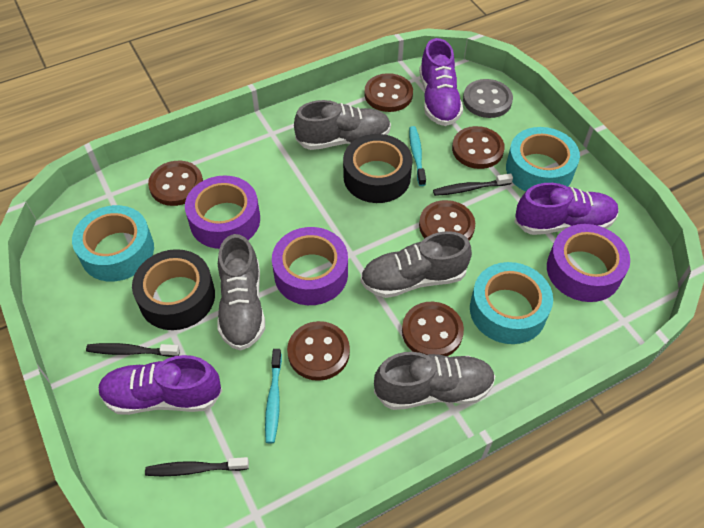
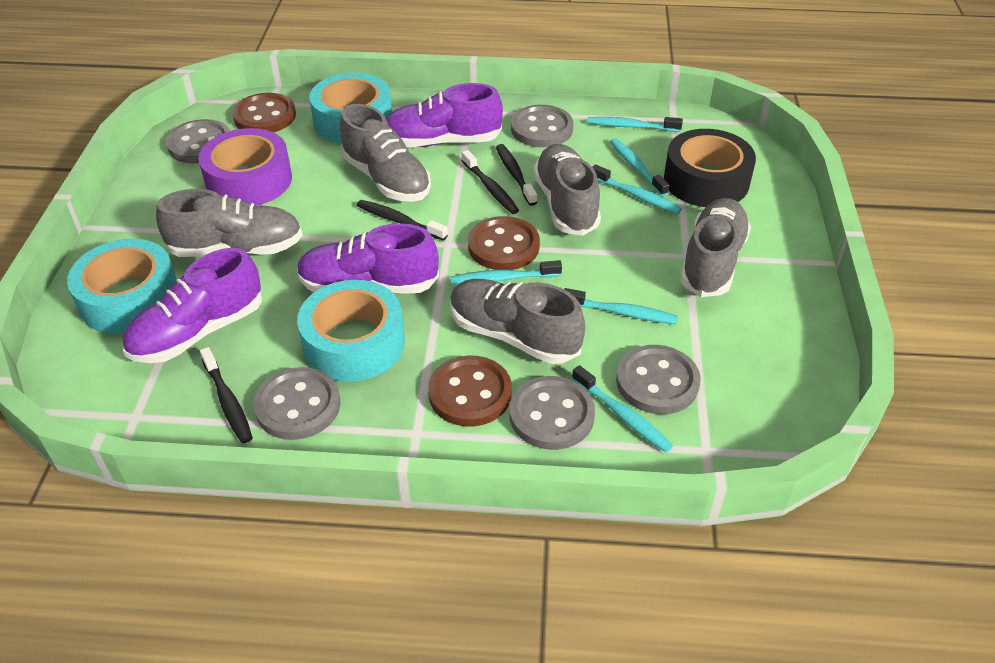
black tape: [132,249,215,330] [343,134,413,203] = 2 -> [664,129,756,207] = 1
black toothbrush: [86,343,180,357] [145,457,249,476] [433,173,513,196] = 3 -> [200,347,253,443] [357,200,448,241] [461,150,519,214] [496,144,537,206] = 4
brown button: [148,161,203,206] [287,321,350,381] [364,73,413,112] [402,302,464,356] [419,200,475,241] [452,126,505,169] = 6 -> [232,93,296,133] [428,355,512,427] [468,216,540,270] = 3
grey button: [463,79,513,118] = 1 -> [166,119,230,163] [254,367,340,440] [510,376,595,450] [511,105,573,147] [616,345,701,414] = 5
grey shoe: [217,234,265,351] [294,100,391,150] [360,231,472,298] [374,352,495,410] = 4 -> [156,189,303,257] [340,104,431,202] [450,279,586,364] [533,144,601,236] [680,198,751,297] = 5
purple tape: [185,175,260,249] [272,227,348,305] [547,224,630,302] = 3 -> [199,128,292,206] = 1
turquoise toothbrush: [265,349,282,443] [409,126,426,186] = 2 -> [450,260,562,285] [564,288,678,324] [572,365,673,452] [588,117,683,132] [593,164,682,214] [610,138,669,197] = 6

